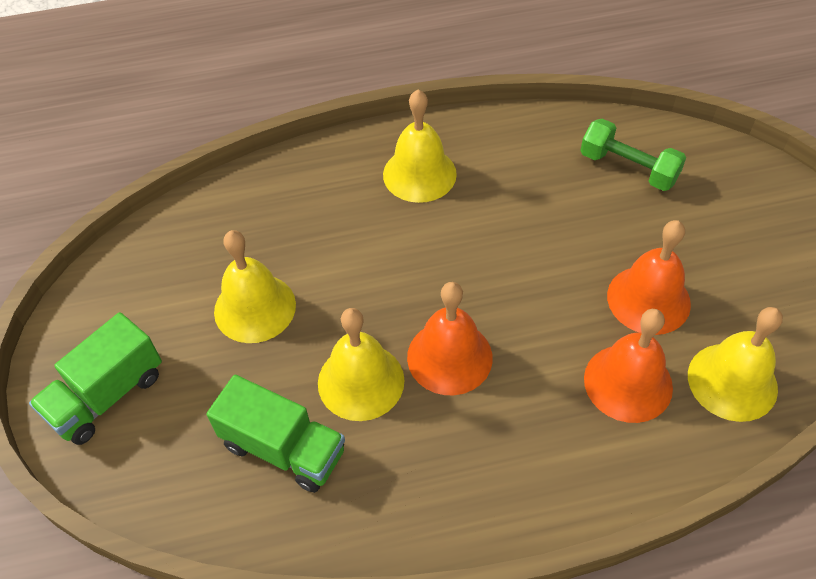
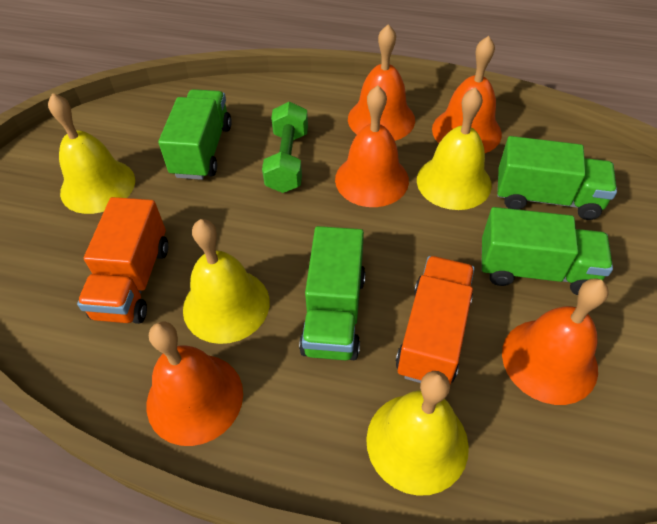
green truck: [29,312,162,445] [207,375,345,493] = 2 -> [158,89,232,180] [299,226,366,361] [482,207,613,295] [497,136,617,220] = 4
orange bell: [407,282,493,395] [584,309,673,423] [607,220,691,335] = 3 -> [147,321,243,446] [335,85,409,207] [348,24,415,141] [432,36,502,153] [502,278,609,405] = 5
orange truck: none = 0 -> [77,197,168,324] [396,256,475,384] = 2

